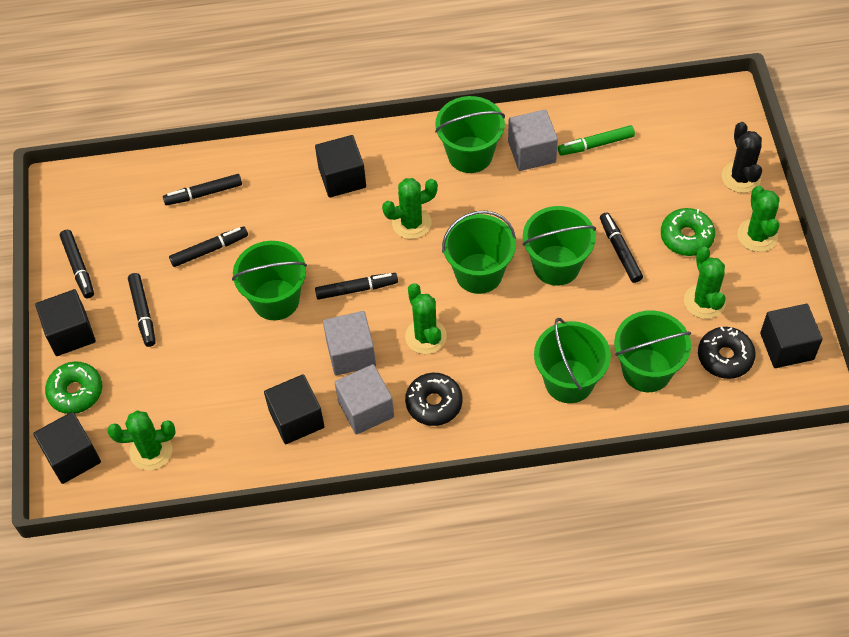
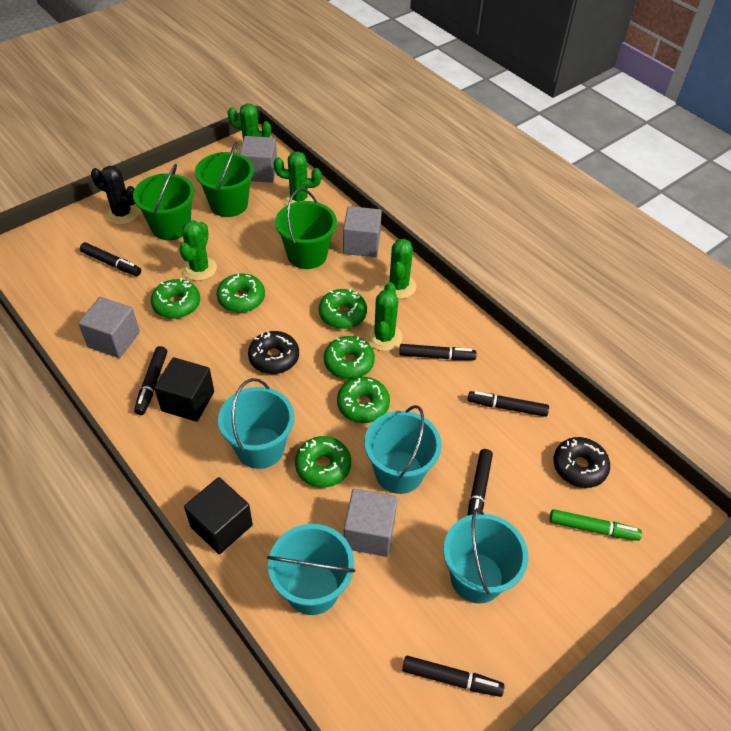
black cube: [33,412,101,484] [35,289,96,356] [264,374,325,444] [315,135,366,198] [760,304,823,368] = 5 -> [154,357,214,422] [184,477,253,554] = 2
green bucket: [232,241,307,320] [435,96,505,173] [442,210,516,294] [523,206,596,286] [534,318,611,403] [614,310,691,392] = 6 -> [133,164,194,240] [195,142,254,217] [275,189,337,269] = 3
green donut: [45,361,102,414] [661,208,715,256] = 2 -> [151,278,200,319] [217,274,265,312] [295,436,351,488] [319,289,367,329] [324,336,375,379] [337,377,390,423] = 6
grey cube: [323,311,376,375] [335,364,394,435] [508,110,558,171] = 3 -> [78,297,140,358] [240,136,277,182] [343,206,382,257] [344,489,398,557] = 4
turquoise bucket: none = 0 -> [218,378,294,469] [267,524,355,615] [365,405,442,494] [444,508,528,604] = 4

